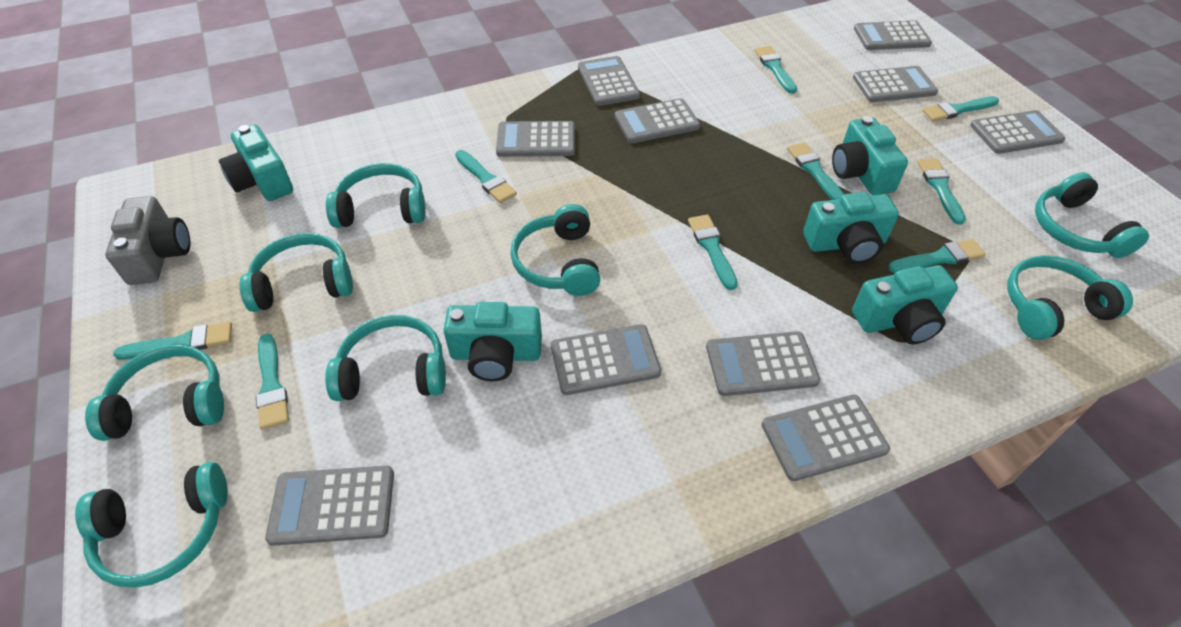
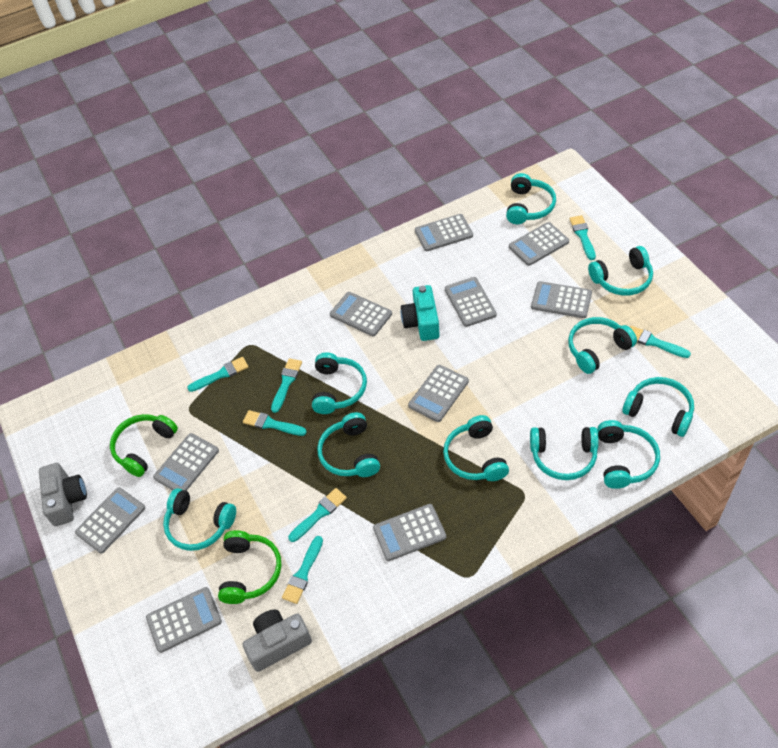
green headphones: none = 0 -> [110,414,178,477] [218,530,282,604] = 2
grey camera: [105,196,190,285] = 1 -> [39,463,87,526] [243,610,312,672] = 2
turquoise brush: [113,322,232,360] [256,333,289,430] [455,150,517,203] [688,215,737,290] [754,46,797,94] [787,142,844,200] [888,239,986,273] [917,158,966,225] [922,96,999,121] = 9 -> [187,357,248,392] [243,410,307,436] [271,358,302,413] [282,536,323,604] [288,488,347,542] [570,215,596,260] [630,326,691,358] = 7
turquoise camera: [219,124,293,201] [443,302,542,381] [803,192,899,264] [832,116,908,195] [852,265,958,344] = 5 -> [401,285,440,341] = 1
turquoise headphones: [75,462,228,588] [85,345,224,441] [240,233,353,312] [325,315,446,401] [326,163,425,228] [510,204,600,296] [1007,255,1133,340] [1035,172,1149,258] = 8 -> [163,488,236,551] [312,352,367,414] [317,412,380,477] [443,415,509,481] [506,173,556,224] [530,427,599,480] [568,317,637,374] [588,246,653,296] [597,420,660,489] [622,377,694,437] = 10

